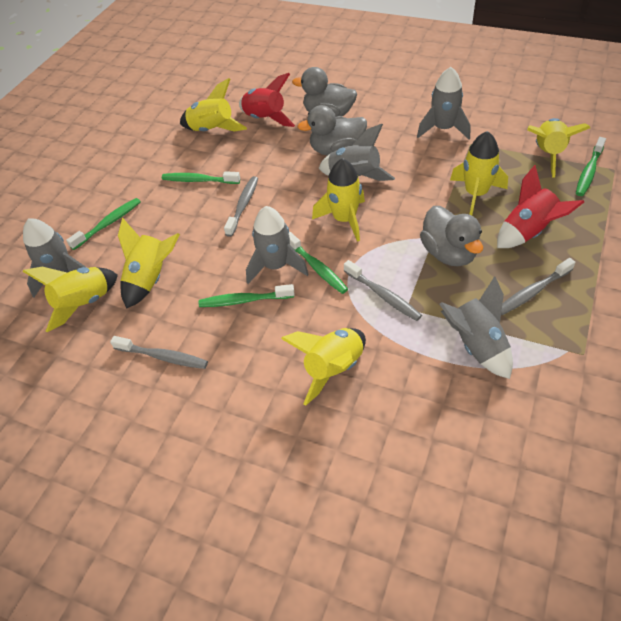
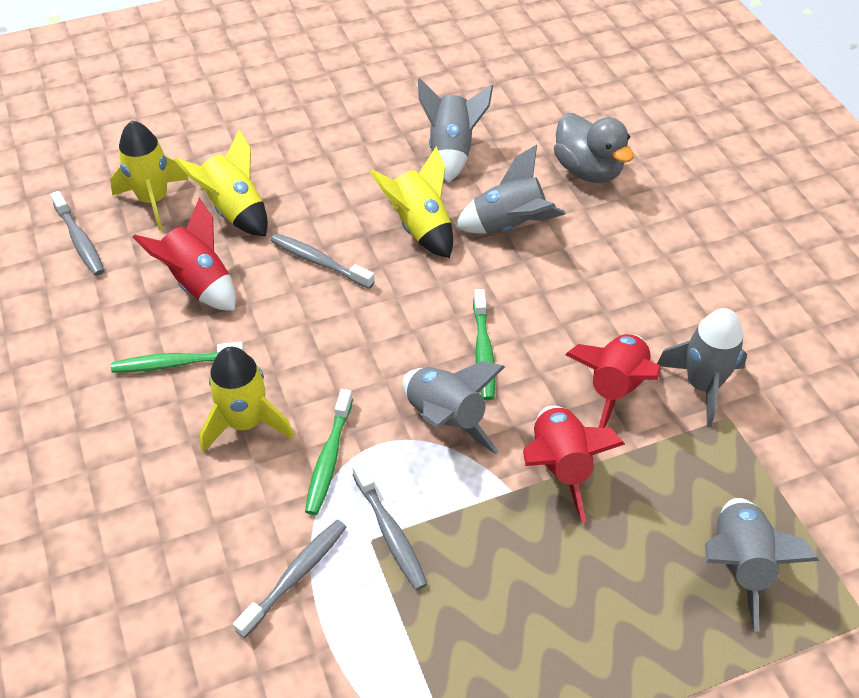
green toothbrush: [66,198,141,250] [162,171,240,184] [199,284,295,307] [289,232,348,294] [576,137,606,196] = 5 -> [111,342,244,373] [305,389,353,515] [473,289,495,400] = 3
grey duck: [292,67,357,117] [298,105,367,156] [420,206,483,266] = 3 -> [554,113,634,183] = 1
red rocket: [239,73,295,127] [497,165,584,248] = 2 -> [133,198,236,311] [523,405,625,522] [565,334,661,428] = 3
yellow rocket: [23,267,118,332] [118,217,180,309] [180,78,247,132] [281,328,366,405] [312,158,365,242] [450,131,508,216] [527,118,590,177] = 7 -> [110,121,189,230] [174,129,268,236] [200,347,294,453] [370,146,453,258] = 4

